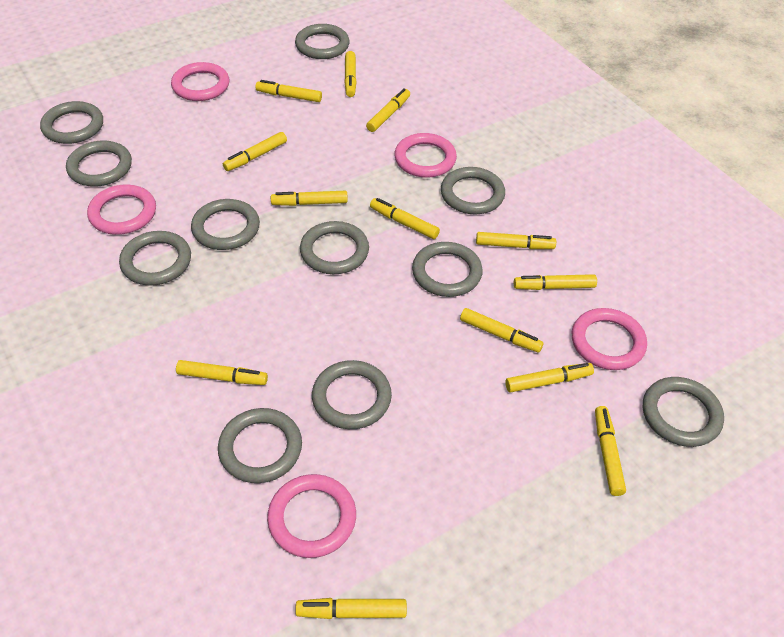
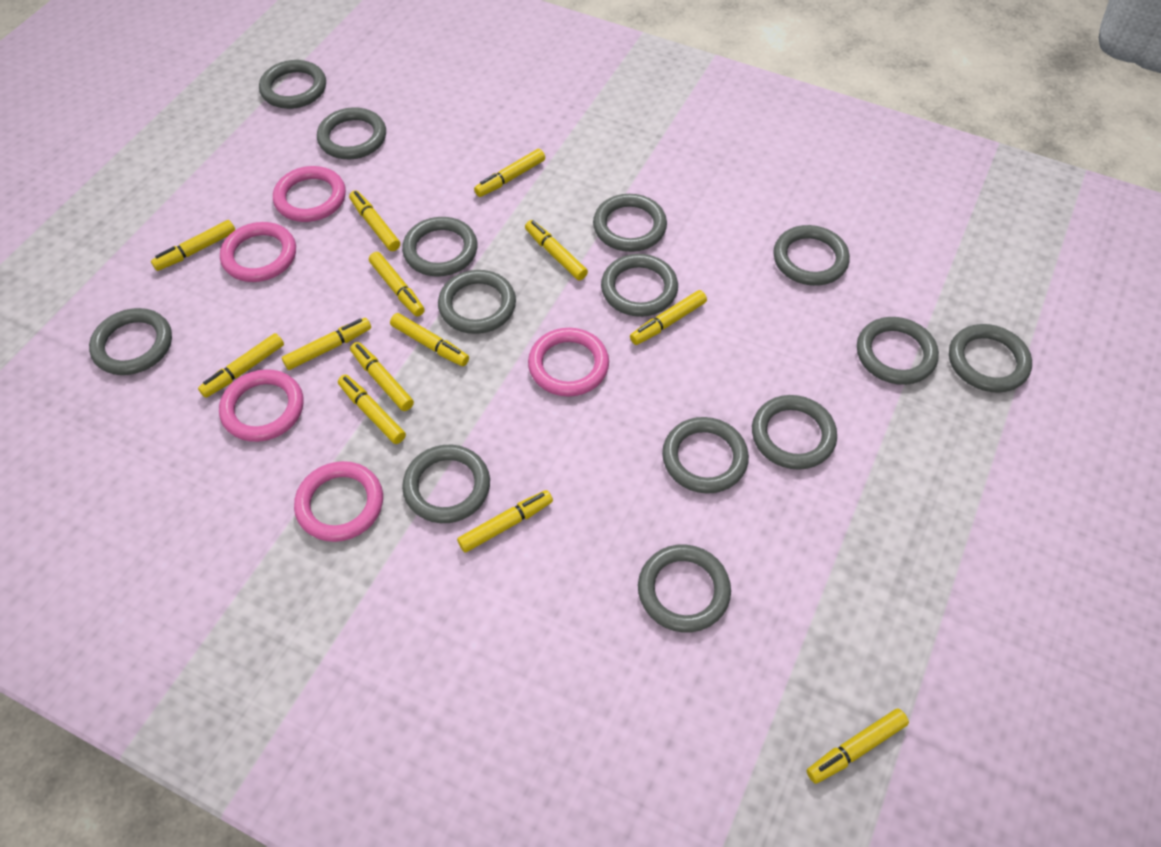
grey ring: [40,101,103,144] [66,140,132,187] [119,231,191,285] [191,199,260,250] [218,408,302,483] [295,24,350,59] [300,221,369,274] [312,360,392,429] [412,242,483,297] [441,167,505,214] [643,377,724,447] = 11 -> [89,308,172,375] [259,60,326,109] [317,107,386,159] [402,217,478,277] [402,445,490,523] [438,270,516,334] [593,194,667,252] [601,254,678,317] [638,545,731,633] [662,417,749,494] [752,395,837,470] [773,225,850,286] [857,317,939,385] [949,324,1032,393] = 14

